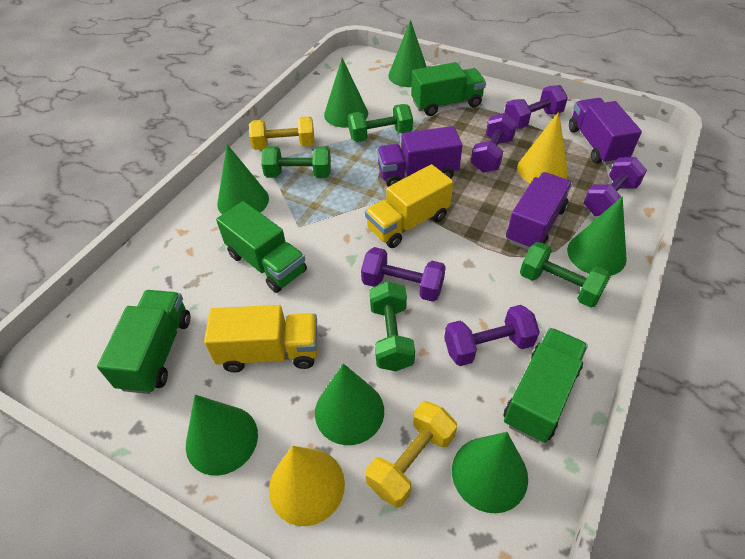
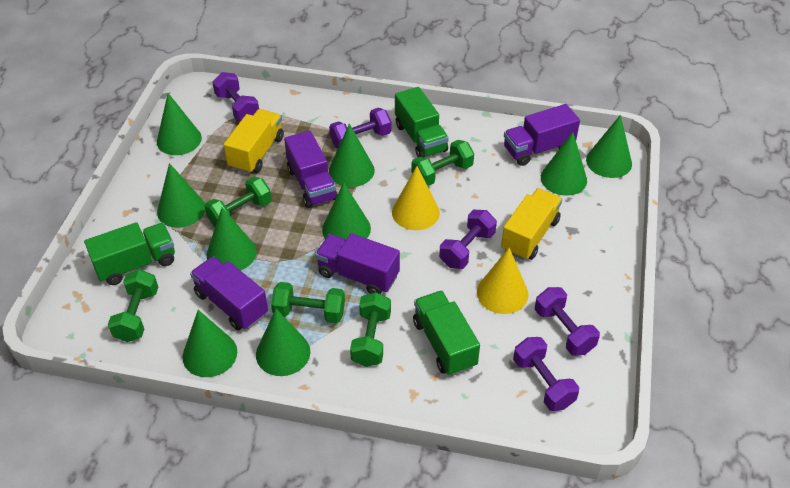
green cone: [186,395,258,476] [217,144,269,214] [315,364,384,445] [324,58,368,128] [388,20,427,87] [452,432,528,513] [567,197,627,275] = 7 -> [157,93,202,155] [157,163,205,228] [183,310,237,377] [207,207,257,271] [256,309,310,376] [322,182,371,239] [329,124,375,187] [541,132,587,196] [586,115,632,178] = 9
green dumbbell: [261,146,331,178] [348,104,413,142] [370,281,415,371] [520,242,611,308] = 4 -> [108,270,158,342] [205,176,272,227] [271,282,345,324] [350,292,391,367] [411,140,474,186] = 5
green truck: [97,290,190,394] [216,201,307,293] [411,62,486,116] [504,328,588,443] = 4 -> [84,222,175,285] [395,87,449,158] [413,291,480,376] = 3
purple truck: [377,126,463,187] [506,172,572,250] [569,98,642,165] = 3 -> [190,256,268,331] [284,130,338,208] [315,233,400,294] [504,104,580,166] = 4
yellow dumbbell: [249,116,315,150] [366,401,457,508] = 2 -> none = 0

